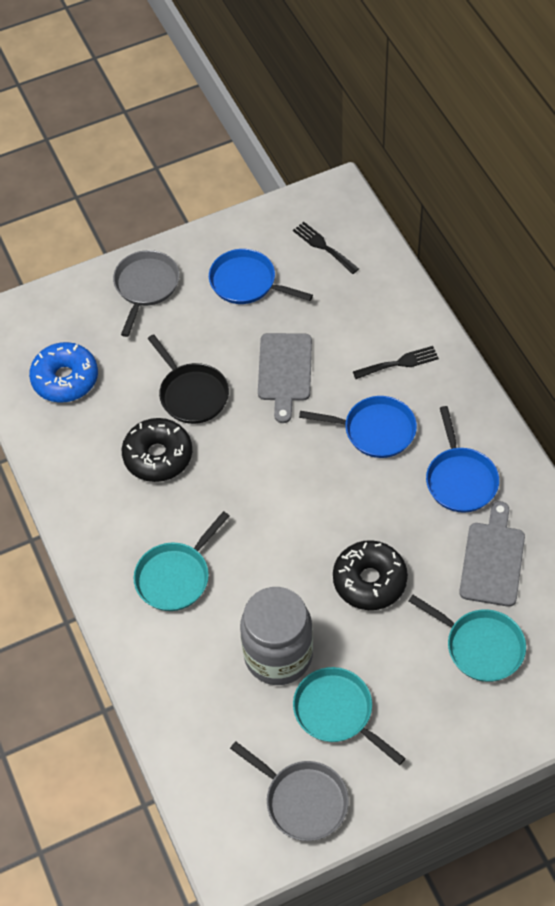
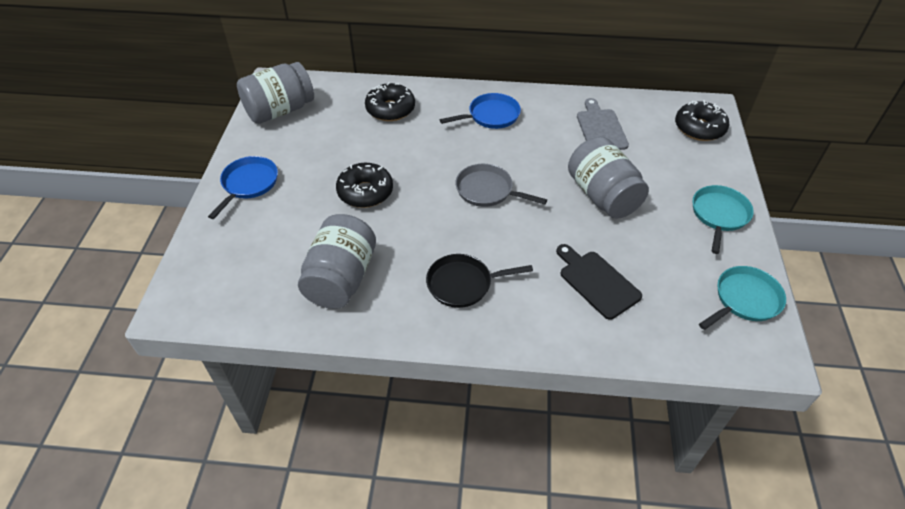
black cutting board: none = 0 -> [556,244,642,320] = 1
black donut: [122,418,192,482] [333,540,408,610] = 2 -> [336,163,393,208] [365,82,415,121] [675,100,729,141] = 3
black fork: [293,222,359,274] [353,346,439,379] = 2 -> none = 0
blue donut: [29,342,98,403] = 1 -> none = 0
blue pan: [209,249,313,304] [299,396,417,458] [426,406,499,513] = 3 -> [208,156,278,219] [440,93,521,129] = 2
grey cutting board: [258,333,312,423] [459,501,525,607] = 2 -> [577,98,629,150] = 1
grey jar: [240,587,313,685] = 1 -> [237,62,314,124] [298,214,376,309] [568,137,649,219] = 3
grey pan: [113,250,179,337] [230,741,349,841] = 2 -> [455,164,547,207] = 1
turquoise pan: [134,511,229,611] [293,667,406,765] [409,595,526,682] = 3 -> [693,185,754,254] [699,266,786,330] = 2

